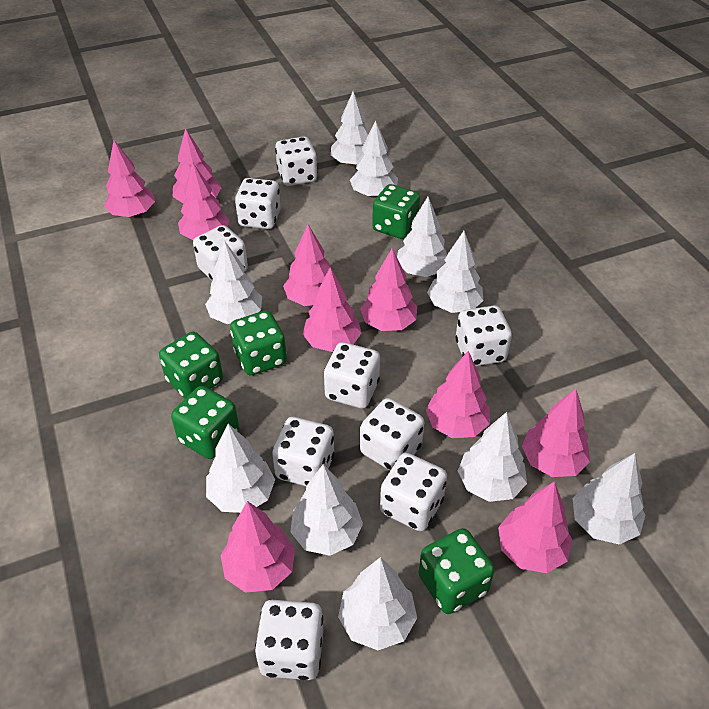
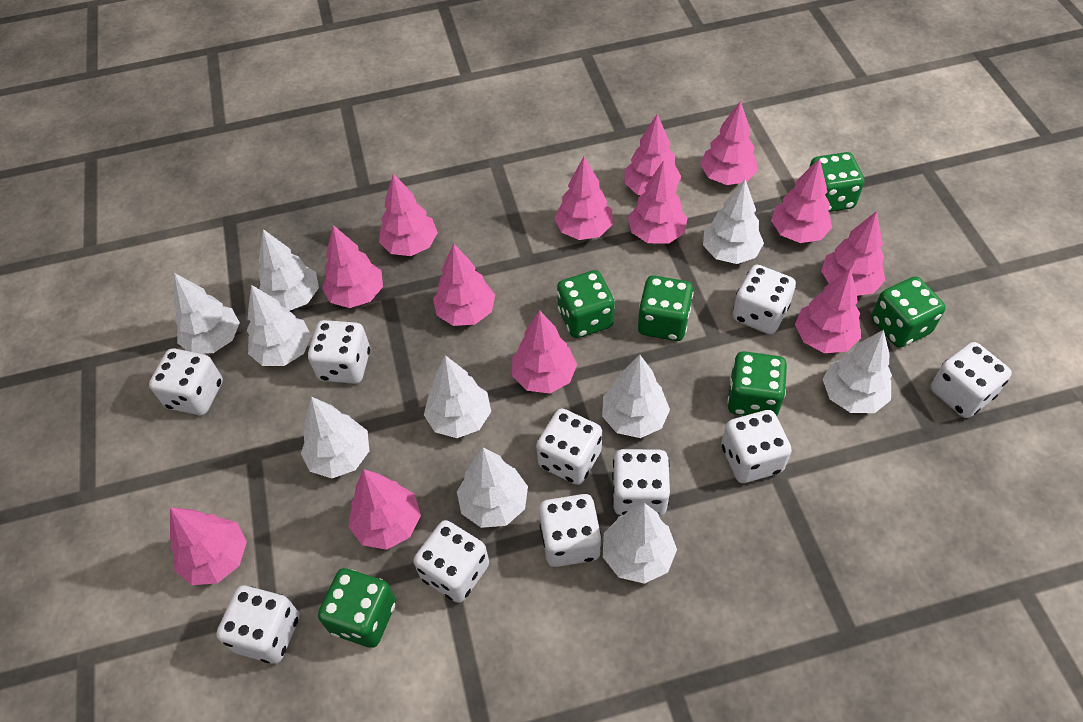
green dice: [159,332,223,398] [171,386,239,459] [230,310,287,376] [372,184,420,239] [418,528,495,614] = 5 -> [318,568,396,648] [557,270,615,338] [638,276,693,341] [727,351,787,416] [809,152,864,212] [871,276,945,348] = 6
pink tree: [104,140,155,218] [173,128,222,203] [178,162,230,240] [220,501,295,593] [283,225,330,306] [303,267,362,352] [360,248,417,331] [426,351,490,438] [498,481,572,573] [522,389,590,477] = 10 -> [170,507,247,585] [322,225,383,308] [349,469,421,550] [379,174,438,256] [433,243,495,326] [512,310,577,393] [554,157,613,240] [625,114,681,195] [628,160,688,244] [700,101,758,185] [771,158,832,243] [795,269,861,353] [821,211,886,296] = 13
white dice: [193,225,248,281] [235,178,281,229] [255,600,324,680] [272,417,334,486] [275,136,317,186] [324,342,380,409] [360,398,424,471] [380,453,447,531] [455,306,512,366] = 9 -> [149,348,223,415] [216,586,299,663] [308,320,370,384] [413,520,489,603] [536,408,602,485] [539,494,602,567] [612,449,670,516] [721,410,792,483] [732,265,796,335] [930,342,1012,418] = 10

